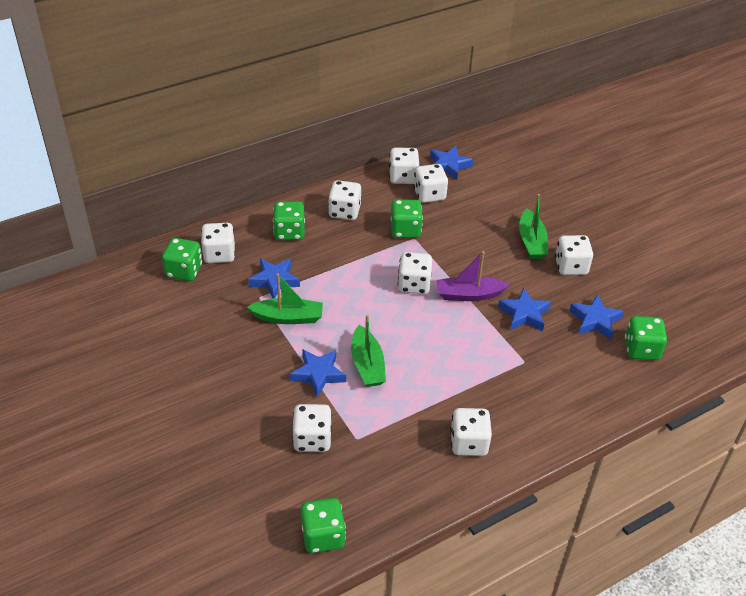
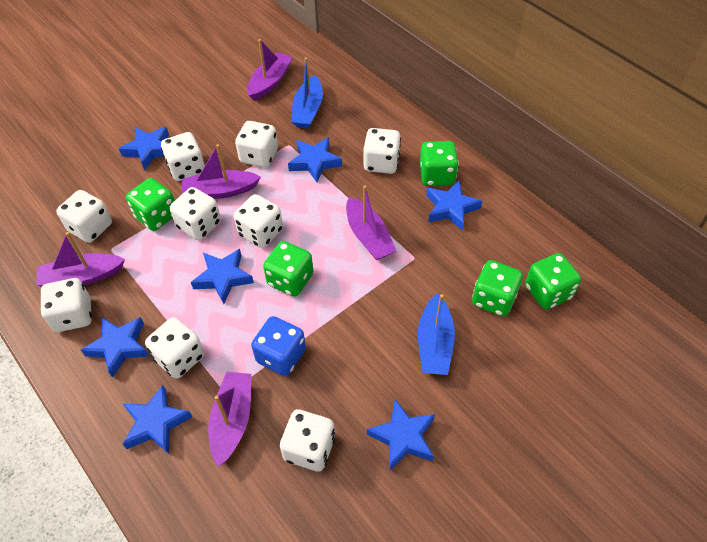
blue boat: none = 0 -> [291,57,323,128] [418,293,455,375] = 2
blue dice: none = 0 -> [251,316,306,376] = 1
blue star: [248,259,300,299] [290,349,346,398] [430,146,473,180] [498,288,551,331] [569,295,624,339] = 5 -> [81,317,149,378] [119,127,169,170] [123,385,192,454] [191,249,254,304] [288,137,342,183] [367,399,435,470] [426,180,482,231] = 7
green boat: [247,273,323,324] [351,315,386,387] [519,194,548,259] = 3 -> none = 0
purple boat: [436,251,510,301] = 1 -> [36,232,125,287] [182,144,261,199] [208,372,252,467] [247,39,293,101] [346,185,396,260] = 5
white dice: [201,223,235,263] [292,404,332,452] [328,180,361,220] [389,148,419,184] [398,252,432,294] [413,164,448,203] [450,408,492,456] [555,235,593,275] = 8 -> [40,278,92,332] [56,190,112,243] [145,317,204,379] [161,132,205,181] [170,187,221,240] [234,194,283,248] [235,121,278,168] [280,409,335,472] [363,128,401,174] = 9

